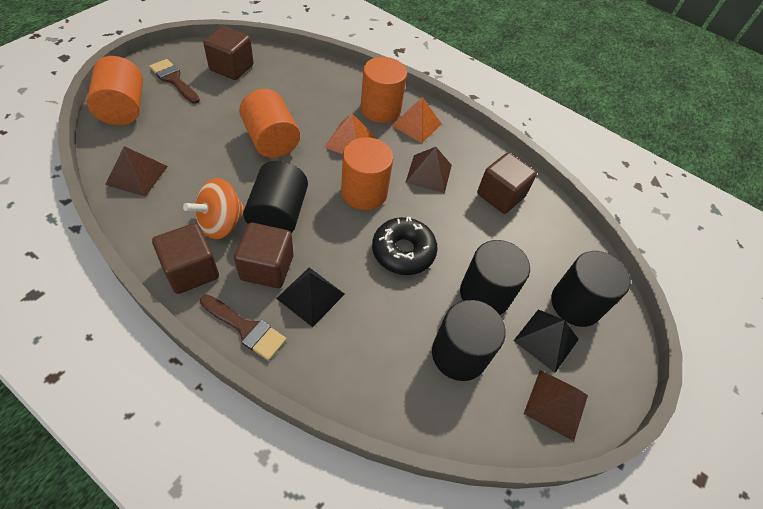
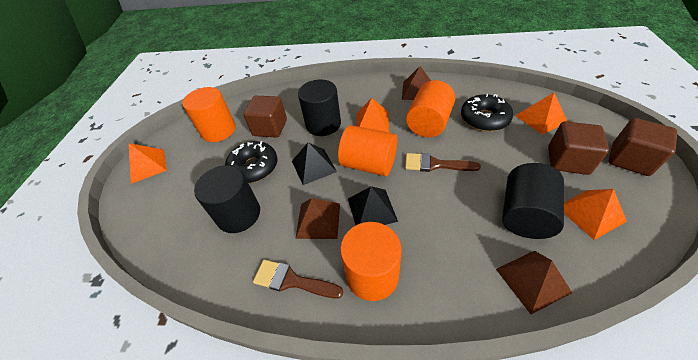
black cylinder: [243,161,308,233] [432,300,506,381] [460,240,530,315] [551,251,631,327] = 4 -> [194,165,260,233] [298,79,341,136] [502,163,564,239] = 3
black donut: [372,217,438,275] = 1 -> [225,141,277,183] [461,94,513,131] = 2
brown cube: [152,223,219,294] [203,26,254,80] [234,223,293,288] [477,152,537,214] = 4 -> [243,96,287,138] [548,121,609,175] [608,118,677,176] = 3
orange pyramid: [324,113,375,154] [391,97,442,143] = 2 -> [129,143,167,184] [356,98,389,133] [515,92,568,135] [564,189,627,240] = 4
orange spinning top: [183,178,245,239] = 1 -> none = 0

